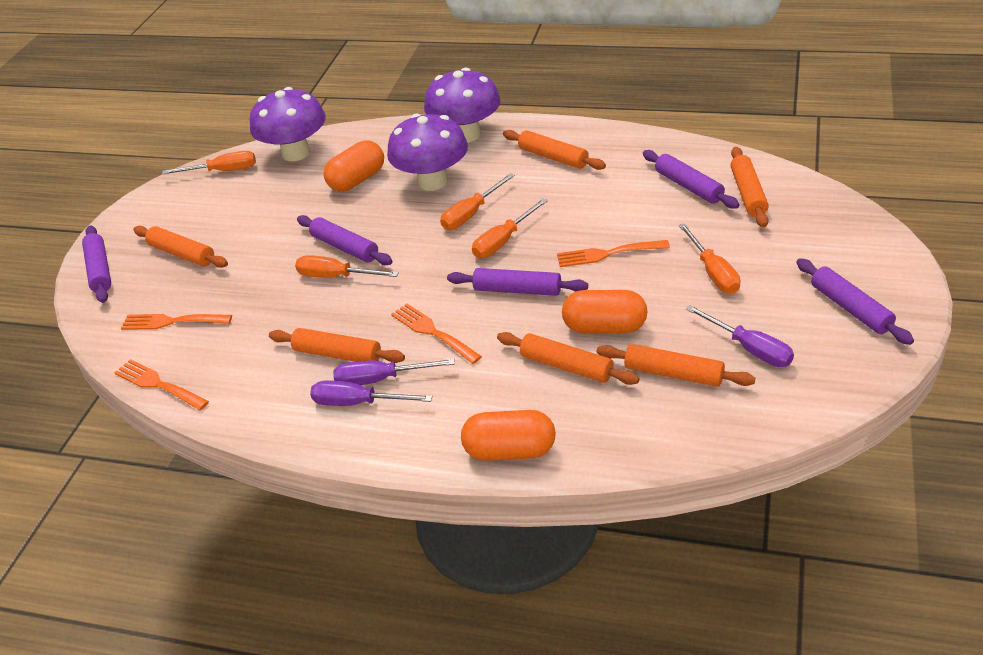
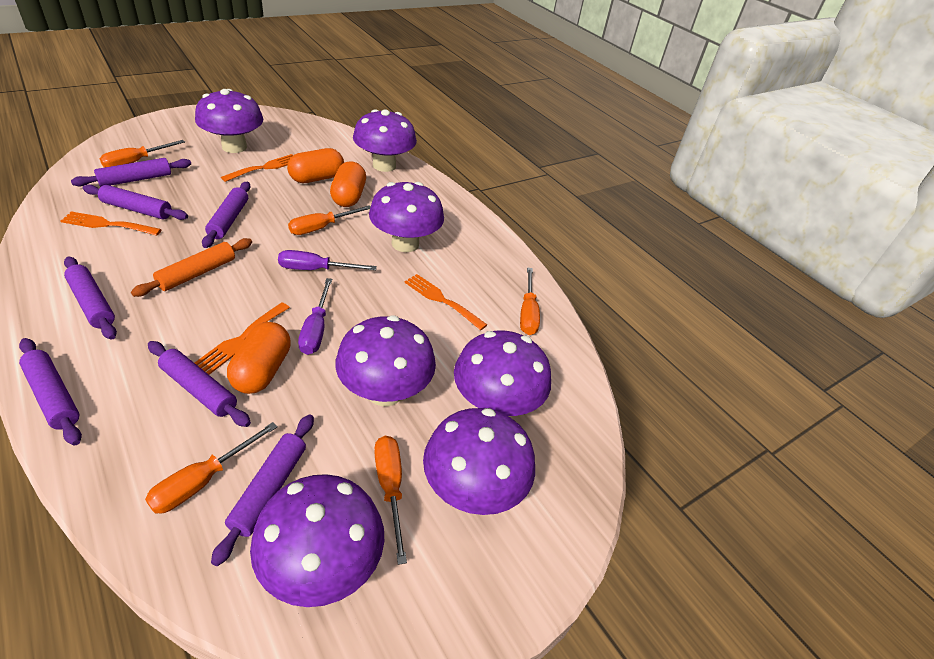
orange rolling pin: [133,226,228,268] [269,328,405,363] [497,332,639,385] [503,130,606,170] [597,344,755,387] [731,147,769,227] = 6 -> [131,238,252,297] = 1
purple mushroom: [250,87,326,161] [387,114,468,191] [424,68,501,143] = 3 -> [195,89,263,153] [250,474,384,607] [335,315,436,406] [353,109,417,172] [369,182,444,252] [423,408,535,515] [454,330,551,416] = 7
purple rolling pin: [82,225,111,303] [297,215,393,265] [447,268,588,296] [643,150,740,209] [796,258,914,345] = 5 -> [19,338,82,445] [64,256,117,340] [71,158,191,187] [82,184,188,220] [148,341,251,427] [202,182,250,248] [211,414,314,566] = 7
purple screwdriver: [310,380,432,406] [333,359,455,385] [686,305,794,367] = 3 -> [278,250,377,270] [298,278,332,355] = 2

